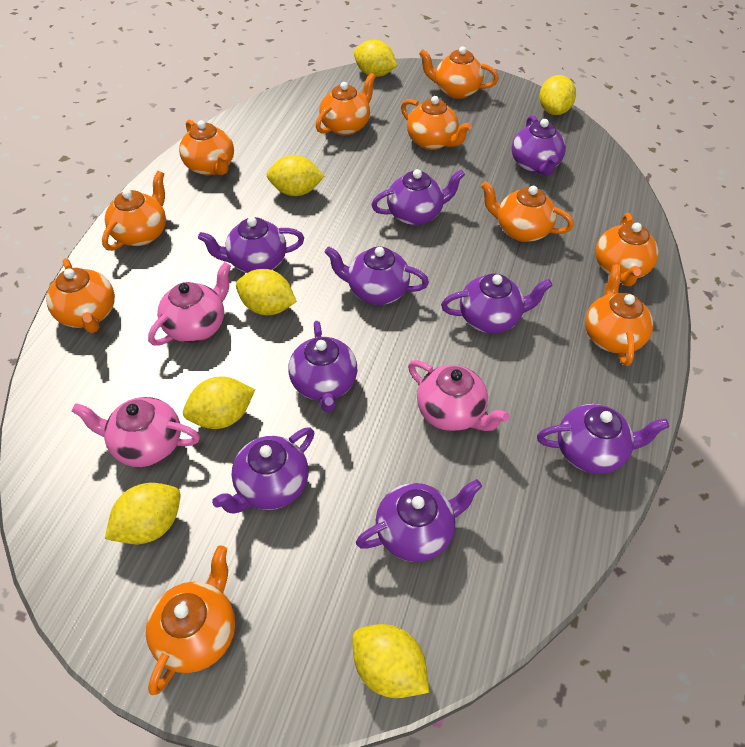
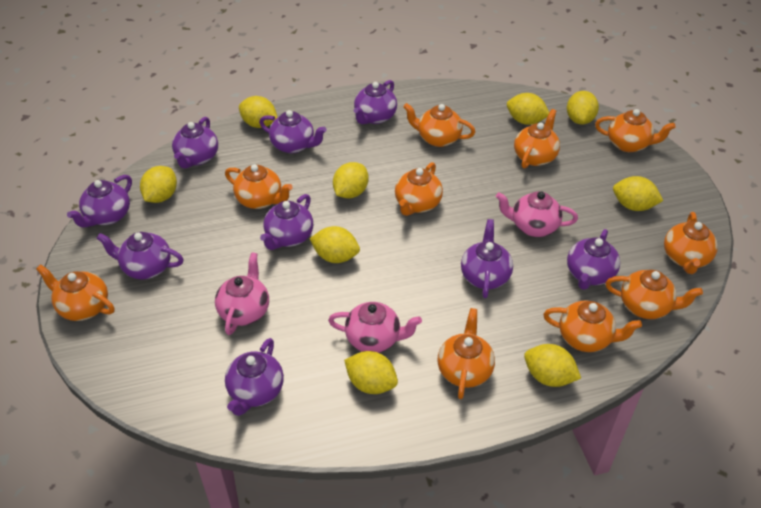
yellow lemon: [105,483,181,544] [183,377,255,429] [236,269,297,315] [267,155,325,196] [352,624,429,698] [354,40,397,77] [539,75,576,115] = 7 -> [140,166,177,203] [239,96,278,128] [310,226,360,263] [333,162,369,198] [344,351,398,394] [507,93,549,125] [524,344,581,387] [567,91,599,124] [613,176,663,211] = 9

